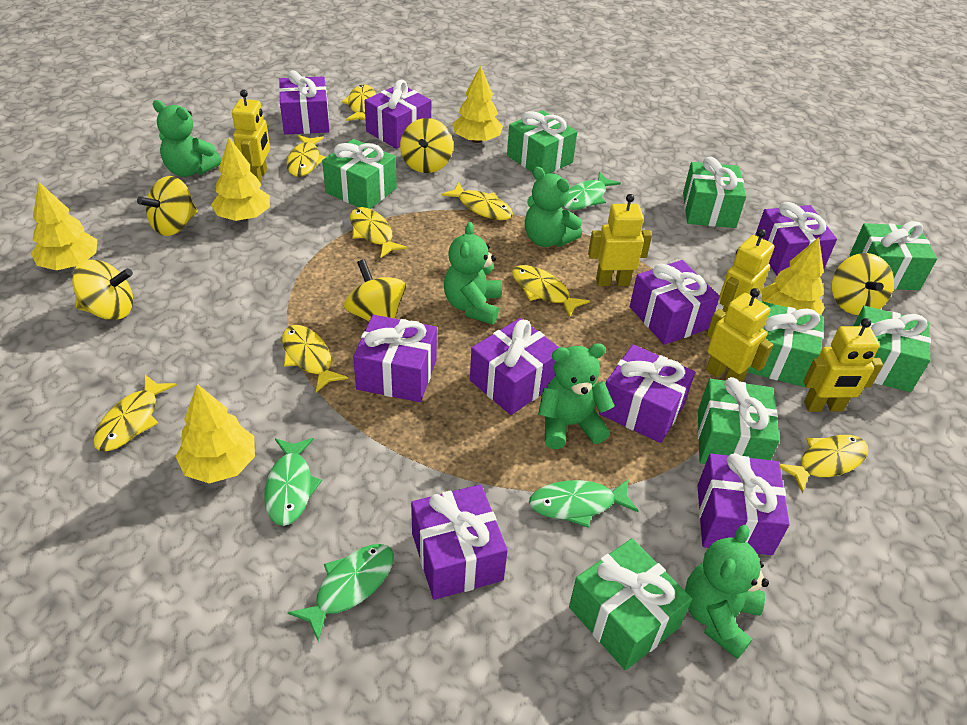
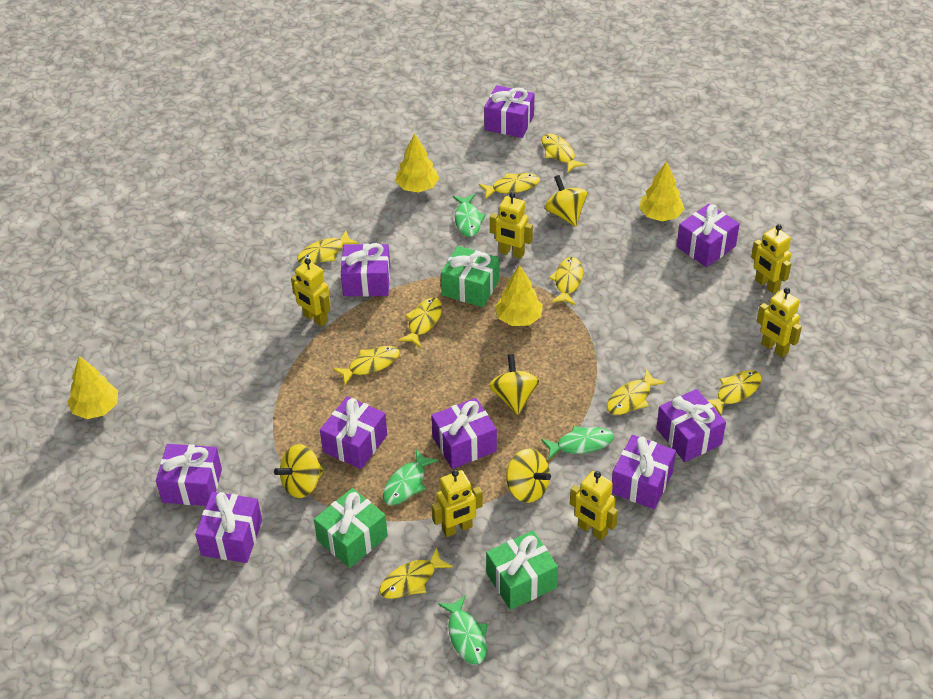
green gift: [322,139,397,209] [507,110,577,174] [569,538,692,670] [683,157,746,228] [698,377,780,464] [747,301,824,387] [849,221,937,290] [854,306,931,392] = 8 -> [314,488,388,568] [441,246,499,307] [486,530,558,610] = 3
green teddy bear: [153,100,221,177] [444,222,502,325] [525,167,582,247] [538,343,615,449] [685,525,769,659] = 5 -> none = 0
yellow fish: [93,375,177,451] [282,325,348,392] [287,135,326,177] [341,84,376,121] [350,207,407,258] [441,182,513,220] [512,265,590,318] [780,435,868,493] = 8 -> [297,231,359,264] [333,346,400,385] [379,547,453,599] [398,298,442,348] [479,173,540,199] [542,134,586,172] [549,257,583,305] [607,369,666,415] [707,370,762,416] = 9
yellow robot: [232,90,270,183] [588,194,652,286] [706,288,773,382] [719,229,775,313] [803,318,883,412] = 5 -> [291,258,330,327] [432,470,483,537] [490,192,533,259] [570,471,618,541] [751,224,791,294] [757,288,802,357] = 6
yellow spinning top: [72,260,133,320] [137,176,198,236] [344,259,406,322] [400,118,453,173] [832,253,894,315] = 5 -> [274,444,324,498] [489,354,539,415] [506,449,551,503] [545,175,587,227] = 4
yellow tree: [31,182,97,270] [176,384,255,483] [211,138,270,221] [453,66,503,143] [762,237,825,315] = 5 -> [67,356,118,419] [395,133,439,193] [495,265,543,326] [639,161,684,221] = 4

